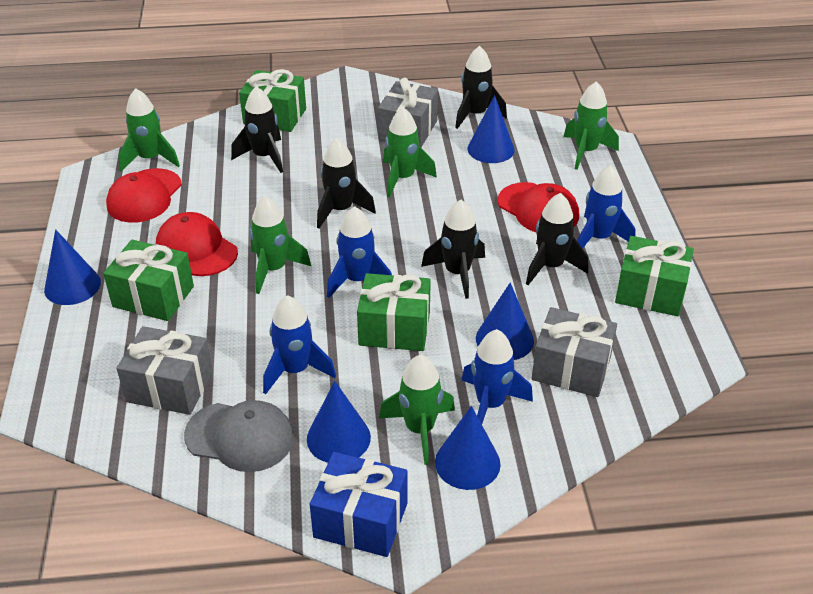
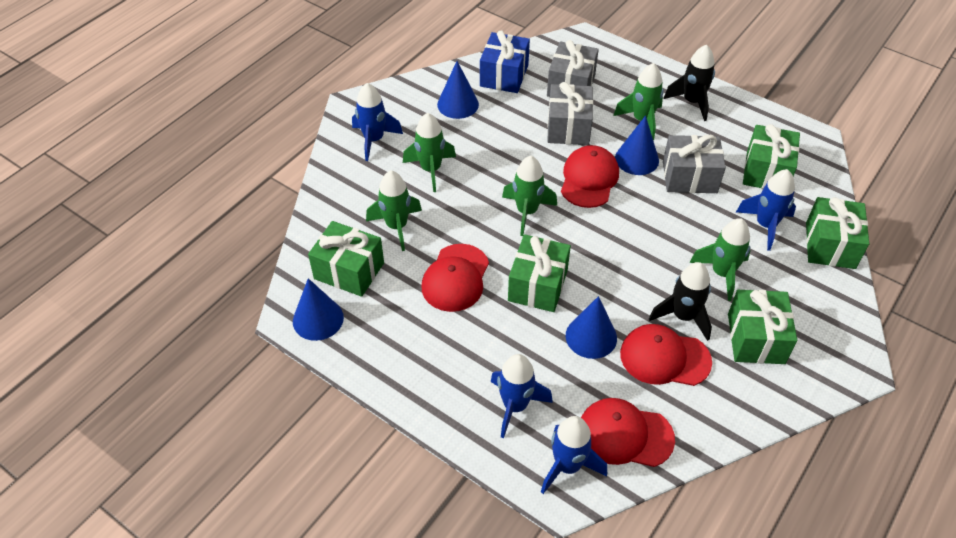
black rocket: [231,86,283,173] [317,138,376,228] [421,200,485,299] [455,46,507,129] [526,193,588,285] = 5 -> [649,262,712,341] [664,45,715,121] = 2
blue cone: [44,229,101,305] [307,381,371,463] [435,406,500,490] [468,95,515,163] [476,282,534,360] = 5 -> [293,278,344,341] [437,61,479,119] [566,296,617,359] [615,115,659,175] = 4
green gift: [103,240,194,321] [239,69,306,132] [357,273,431,351] [615,236,694,316] = 4 -> [308,221,384,297] [508,234,571,312] [728,290,797,364] [743,124,800,189] [806,197,869,269] = 5
grey cap: [184,400,294,472] = 1 -> none = 0
red cap: [106,168,182,223] [156,212,238,276] [498,182,579,232] = 3 -> [421,244,489,312] [561,145,619,208] [581,398,675,467] [620,324,712,386] = 4

